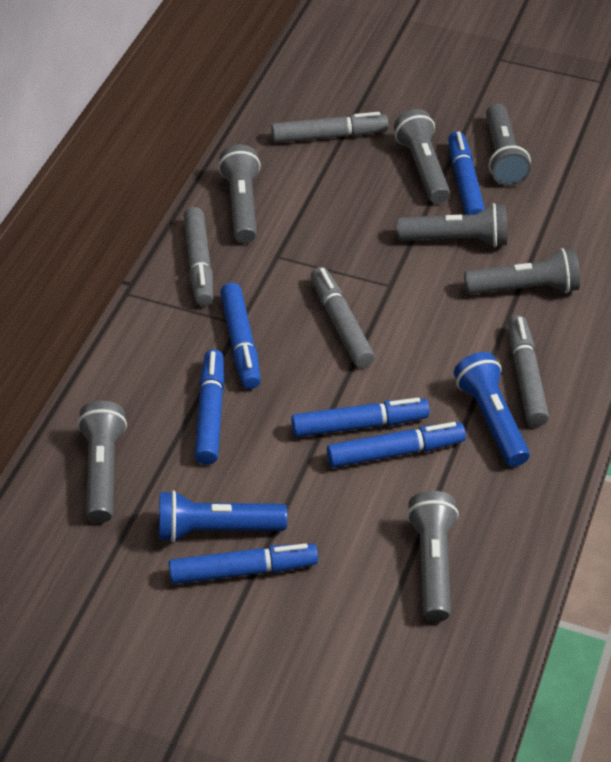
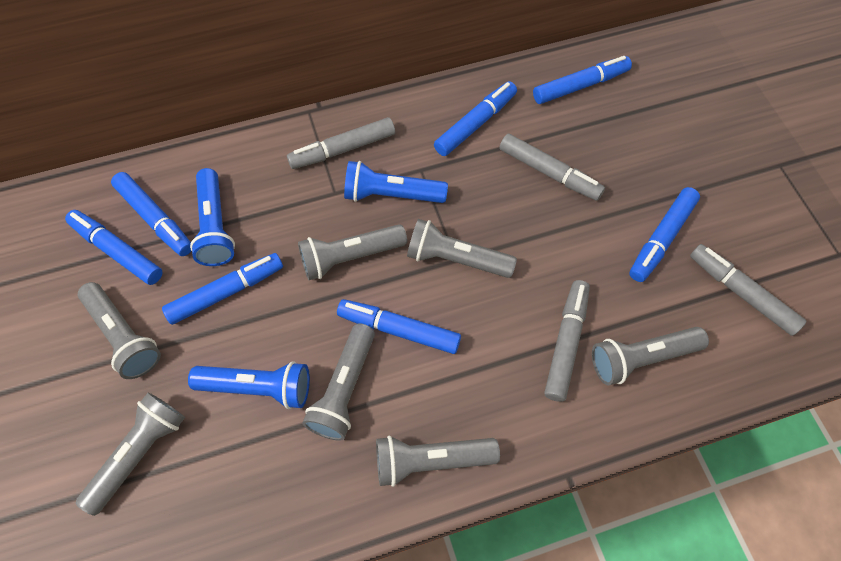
blue flashlight: [159,490,287,542] [454,352,530,467] = 2 -> [188,361,310,409] [190,168,235,266] [344,161,448,203] = 3
blue marker: [169,543,318,584] [195,349,224,465] [220,283,261,389] [291,398,430,437] [327,422,466,468] [448,131,485,215] = 6 -> [65,210,163,285] [111,172,191,256] [162,253,283,325] [337,299,461,354] [434,81,517,156] [533,56,632,104] [629,187,700,282] = 7

